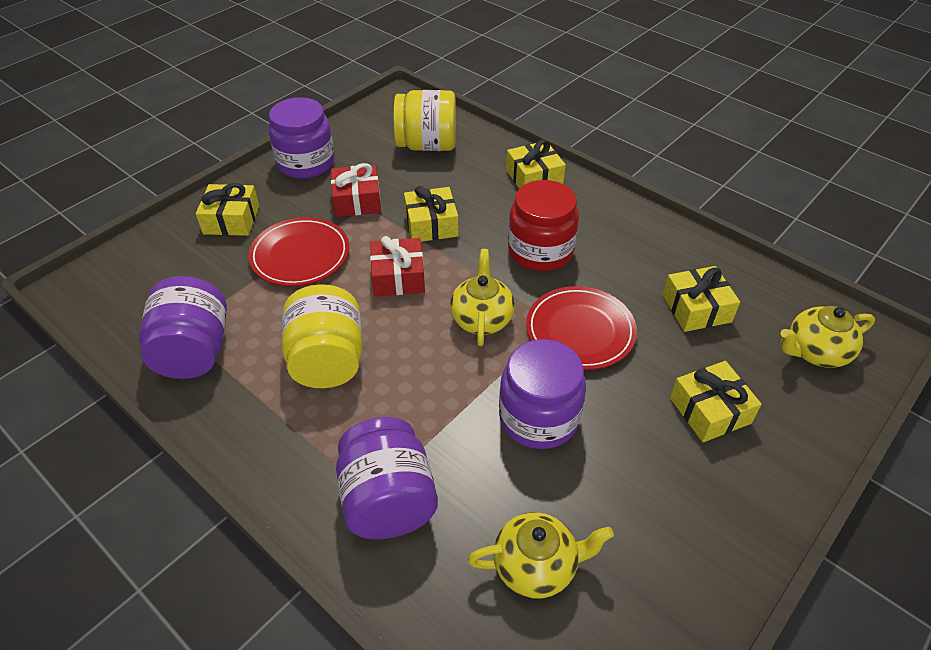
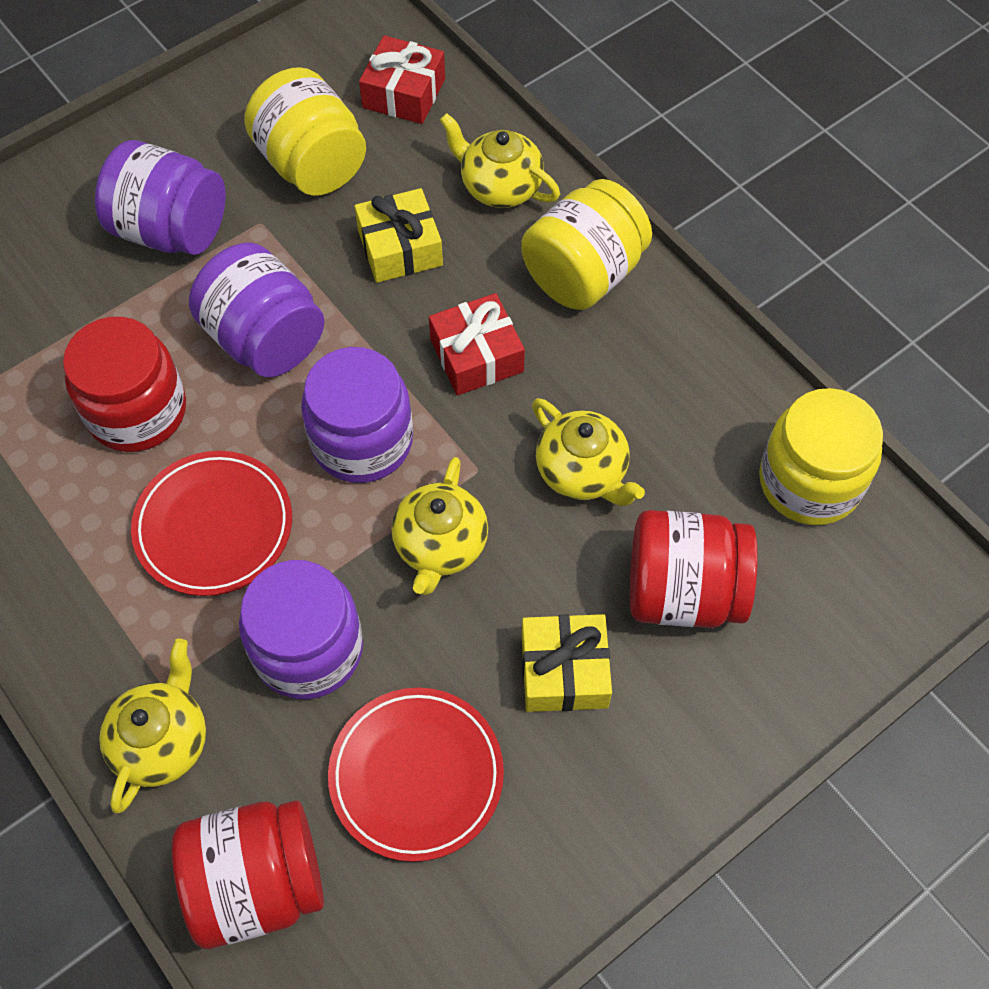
red jar: [508,180,579,271] = 1 -> [63,317,186,452] [172,801,324,949] [630,510,758,628] = 3
yellow gift: [196,183,259,236] [404,186,459,242] [506,139,566,189] [663,266,740,332] [670,361,762,442] = 5 -> [354,188,443,283] [522,614,612,712] = 2
yellow jar: [281,284,363,388] [393,90,456,151] = 2 -> [244,67,366,196] [521,179,652,310] [759,388,883,525] = 3
yellow teapot: [450,249,515,346] [468,512,614,598] [780,306,875,368] = 3 -> [99,639,206,813] [391,457,488,595] [440,113,560,208] [532,398,645,506] = 4

